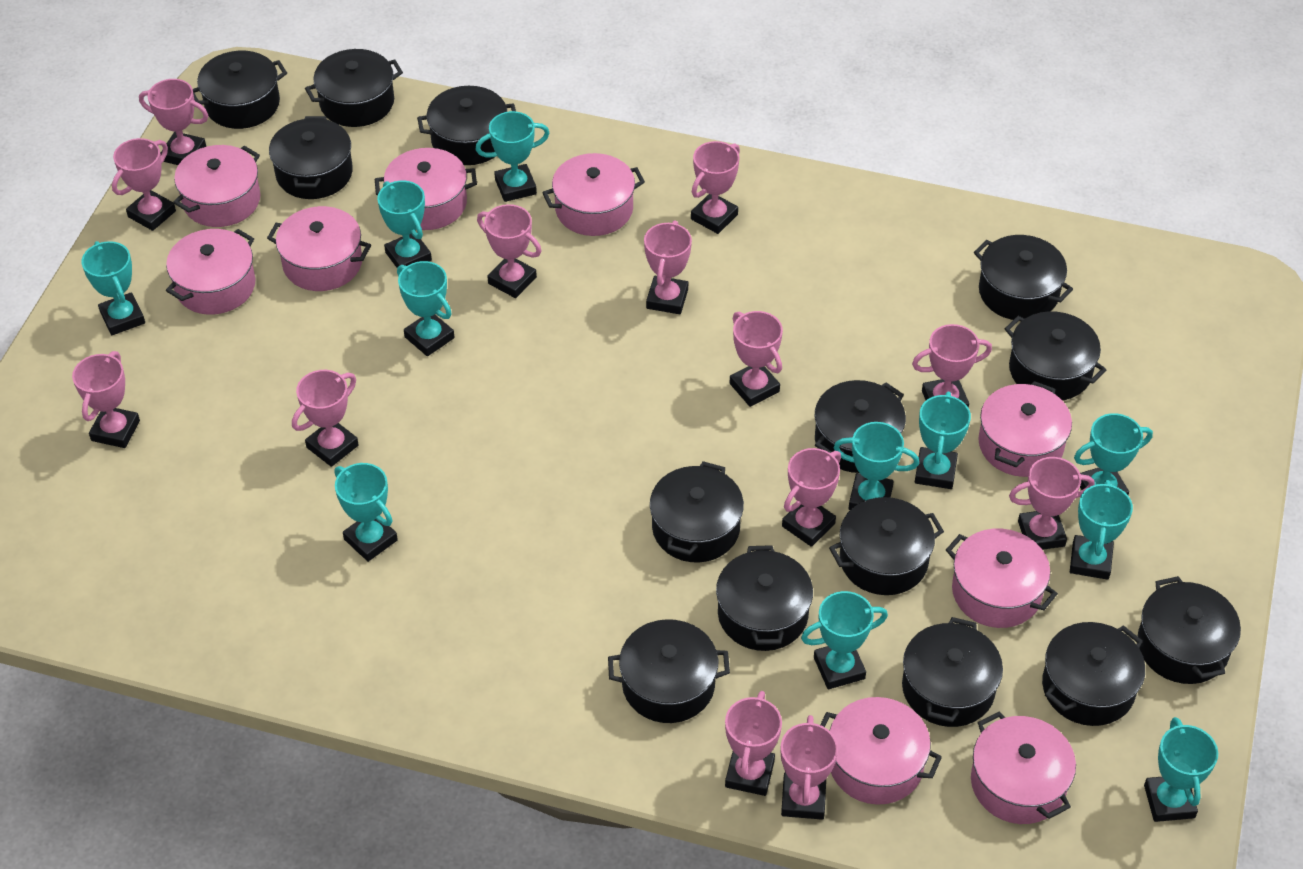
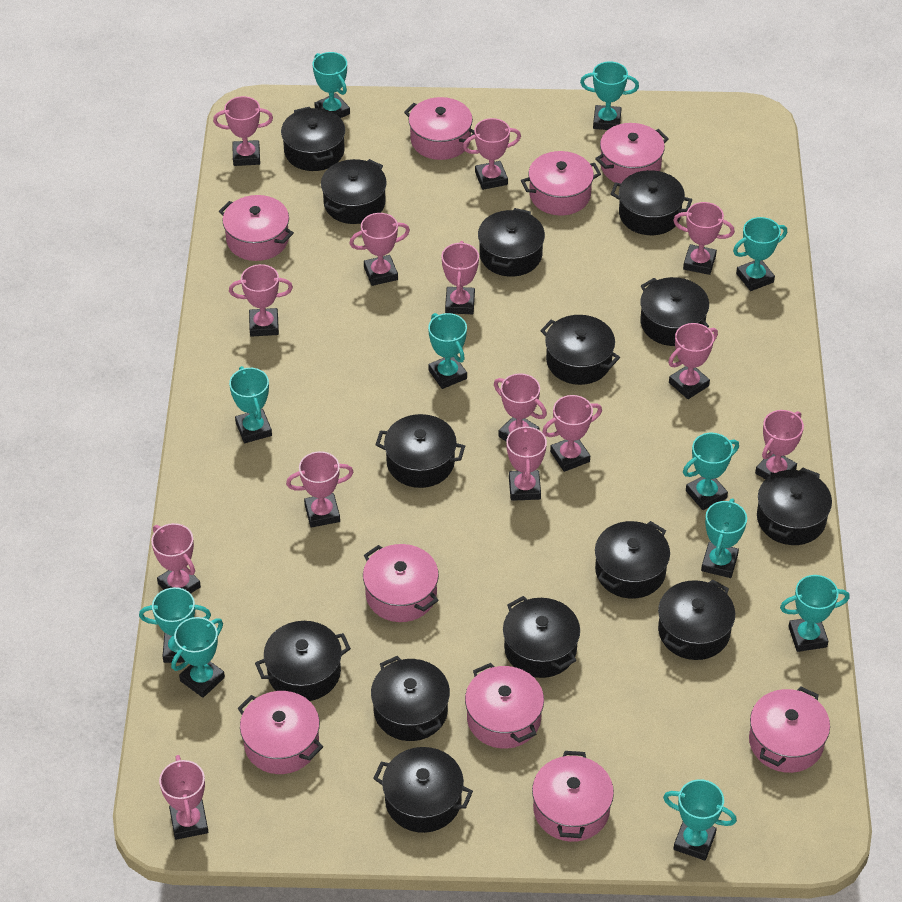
pink trophy: [72,351,140,448] [112,138,176,231] [139,79,208,165] [292,370,359,467] [477,204,541,298] [644,220,692,314] [691,141,740,234] [725,691,782,796] [730,311,783,407] [781,715,838,820] [782,448,841,547] [912,324,992,408] [1009,457,1094,550] = 13 -> [151,523,201,593] [159,755,208,840] [213,96,273,166] [229,264,293,337] [286,451,354,527] [349,213,410,286] [441,241,479,314] [463,118,521,190] [494,373,547,441] [506,424,547,501] [542,395,602,472] [668,323,718,399] [673,202,735,275] [755,410,804,479] = 14

